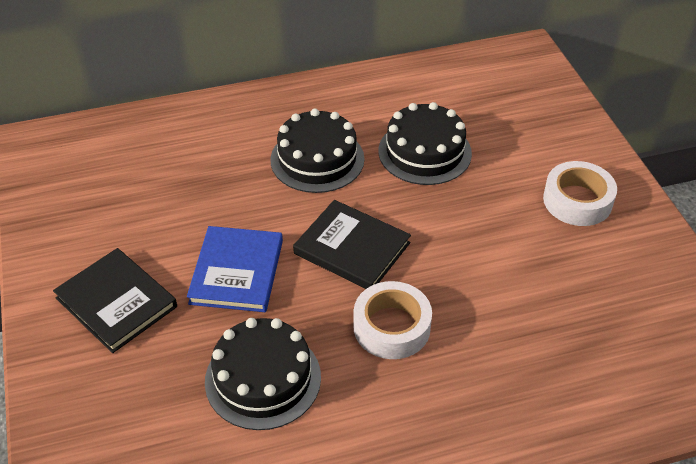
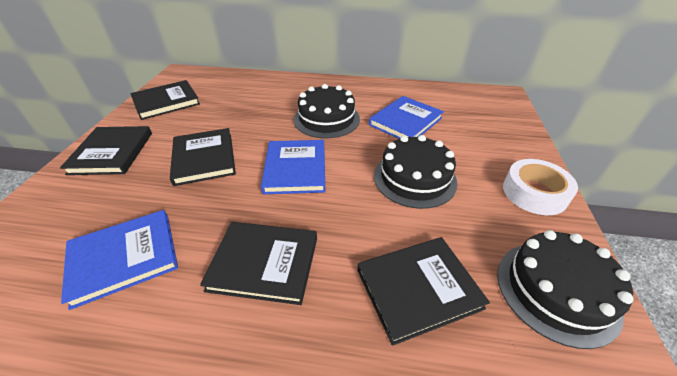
black book: [53,248,177,353] [293,200,411,289] = 2 -> [60,126,152,175] [130,80,200,120] [170,128,236,186] [200,222,317,305] [357,237,490,346] = 5
blue book: [187,226,283,312] = 1 -> [61,210,178,310] [261,140,325,194] [369,96,444,139] = 3
white tape: [353,281,432,359] [543,161,617,226] = 2 -> [503,159,578,215] = 1

